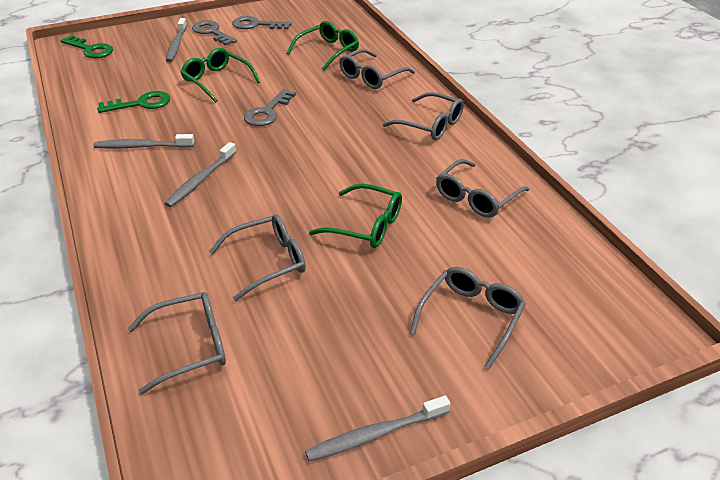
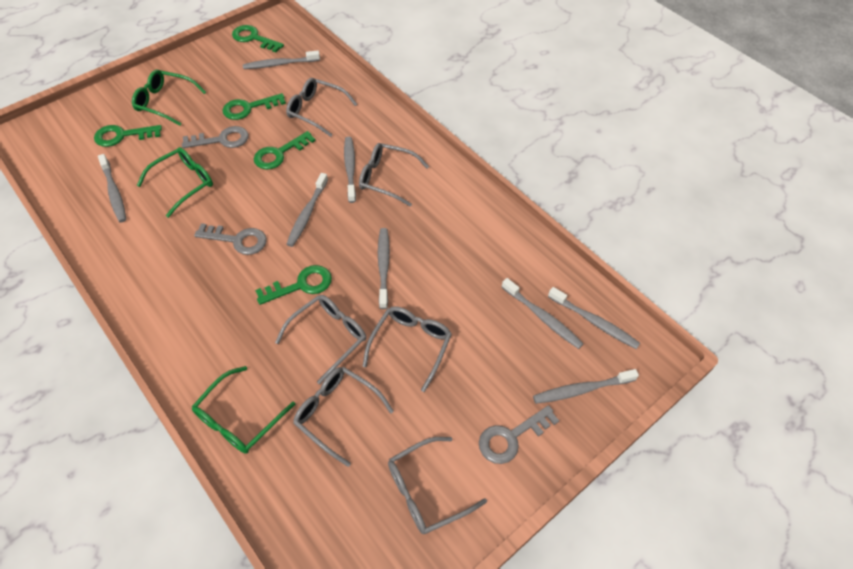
green key: [61,35,113,58] [97,91,170,113] = 2 -> [94,125,162,147] [223,93,286,120] [232,25,284,52] [254,131,316,169] [255,265,332,305] = 5
grey toothbrush: [93,134,194,149] [164,142,236,207] [166,18,187,62] [305,395,450,461] = 4 -> [98,154,126,222] [243,50,320,69] [286,173,328,247] [344,137,356,203] [378,228,390,309] [502,278,583,349] [533,369,639,404] [548,287,640,349] = 8

